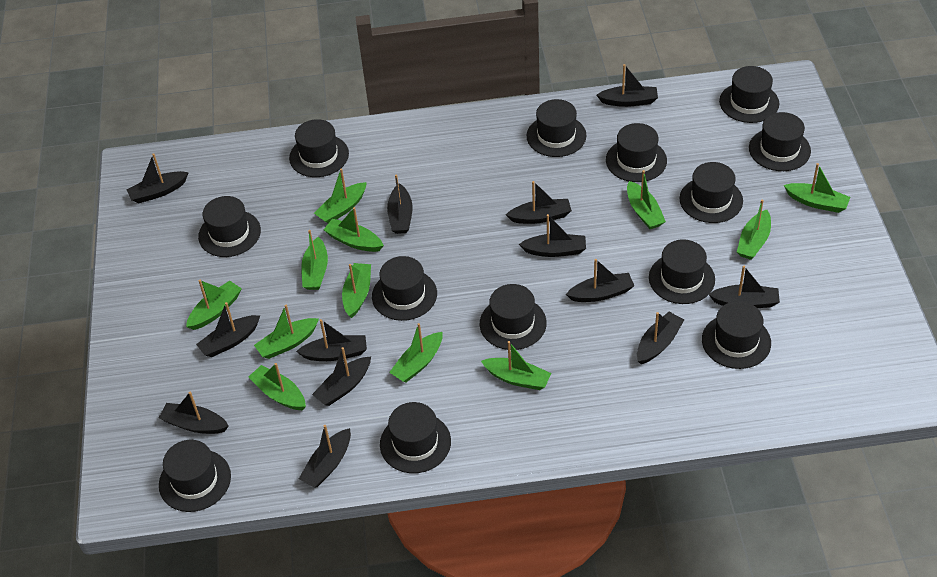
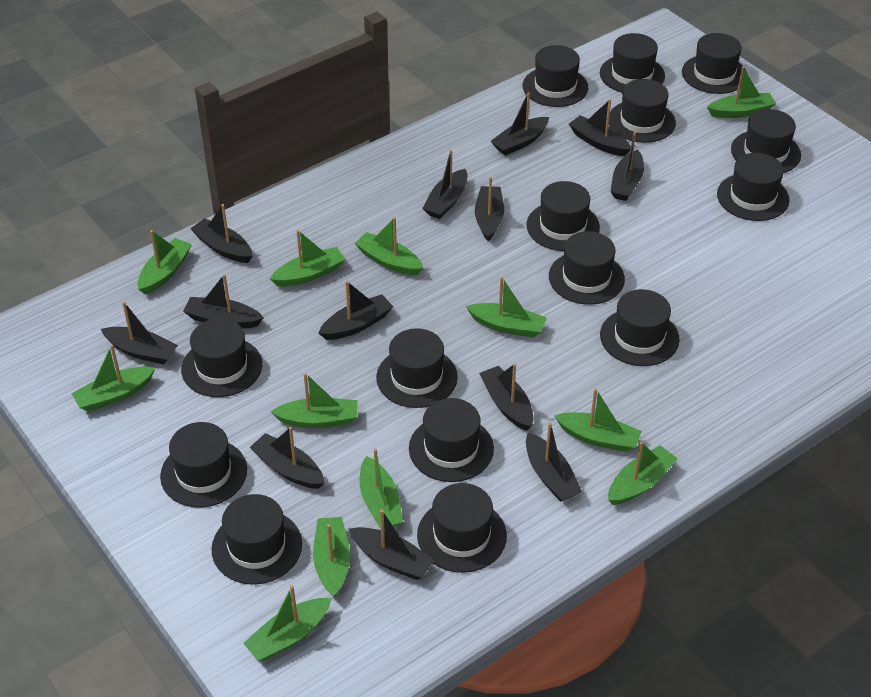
black hat: [159,440,231,512] [198,196,261,257] [289,119,349,177] [372,256,437,321] [380,402,451,473] [480,284,547,350] [527,99,587,157] [606,123,667,182] [649,239,715,304] [680,162,743,223] [702,301,771,369] [719,66,779,123] [749,112,811,171] = 13 -> [160,422,247,508] [181,318,262,397] [211,494,302,585] [376,328,458,408] [409,398,494,482] [417,483,507,573] [523,45,588,107] [526,181,600,251] [549,231,625,305] [600,33,665,93] [600,289,680,366] [609,79,676,143] [682,33,747,94] [717,153,790,221] [731,109,801,173] = 15

